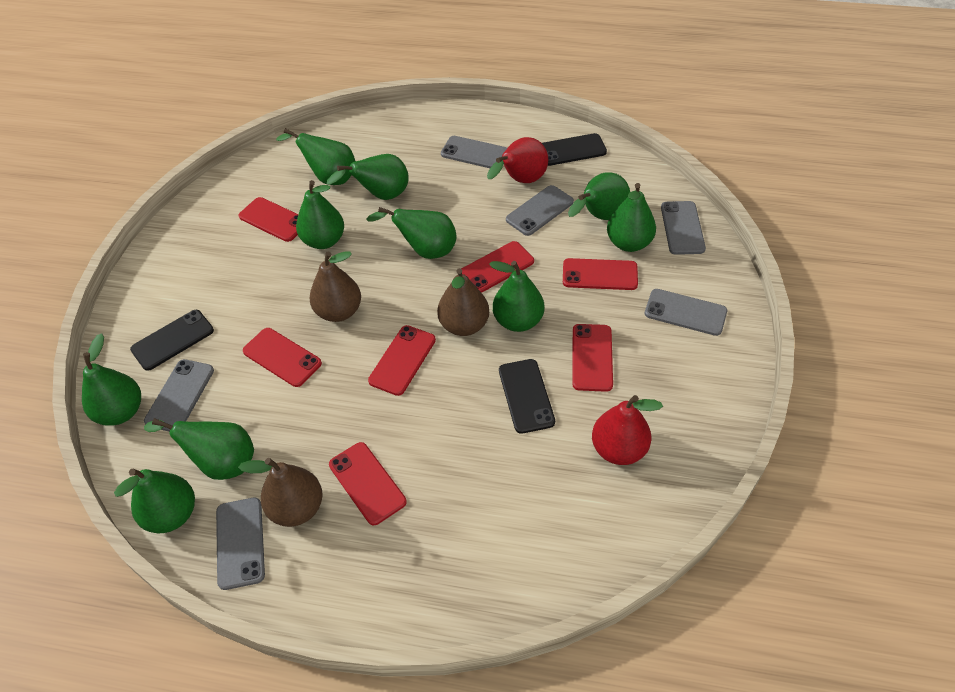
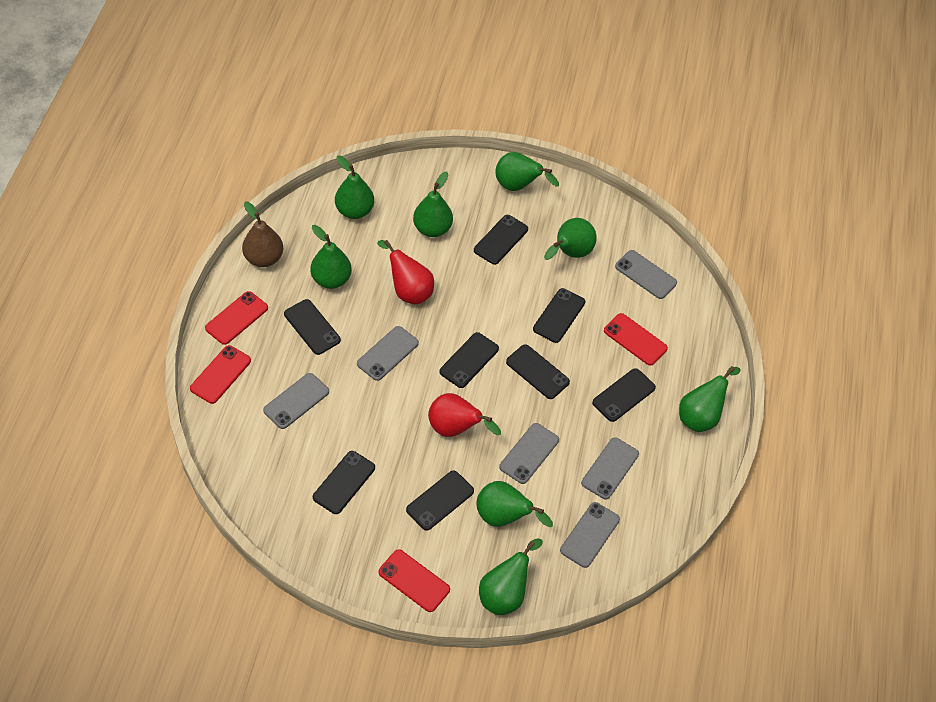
black phone: [130,310,214,371] [499,359,555,434] [542,133,607,166] = 3 -> [284,299,341,355] [313,451,375,514] [406,471,474,531] [440,332,499,388] [474,215,528,265] [506,344,570,399] [533,288,586,343] [592,368,656,422] = 8
brown pear: [238,458,323,527] [309,251,361,322] [437,268,489,336] = 3 -> [242,201,283,267] = 1
green pear: [82,333,141,426] [114,469,195,533] [144,418,254,480] [276,128,355,185] [296,180,344,249] [327,154,409,200] [367,207,457,259] [489,261,544,332] [568,172,630,220] [607,183,656,252] = 10 -> [311,225,352,289] [335,156,374,219] [413,172,453,237] [476,481,553,527] [479,539,543,615] [495,152,559,191] [544,218,597,260] [679,366,741,432] = 8
red phone: [238,197,299,242] [243,328,322,387] [329,442,407,525] [368,325,436,396] [461,241,534,293] [563,258,638,290] [572,324,613,392] = 7 -> [190,345,251,404] [205,291,268,345] [378,549,450,612] [604,313,668,366] = 4

